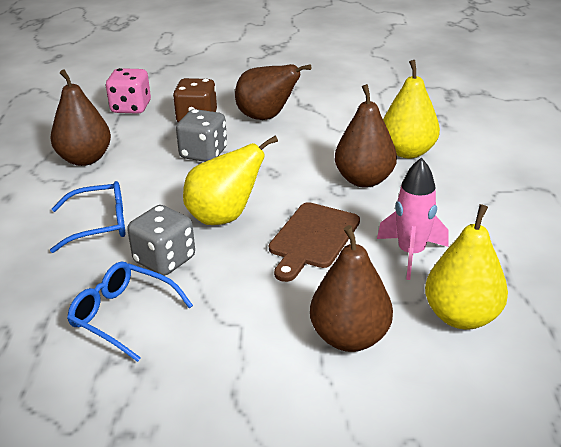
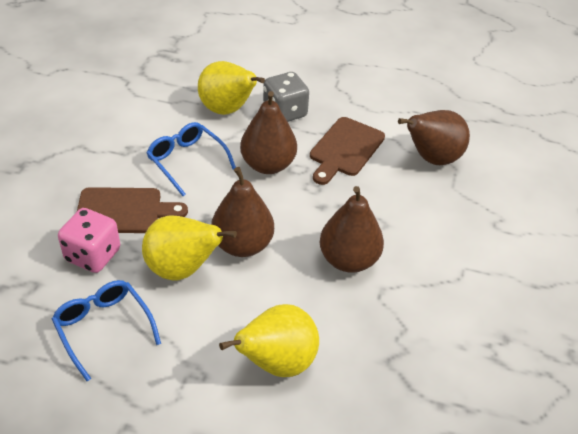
brown cutting board: [269,202,360,282] = 1 -> [77,187,188,233] [310,117,385,185] = 2
brown dice: [173,78,217,122] = 1 -> none = 0
grey dice: [127,205,195,276] [176,109,227,162] = 2 -> [263,72,309,122] = 1
pink rocket: [377,157,449,280] = 1 -> none = 0

